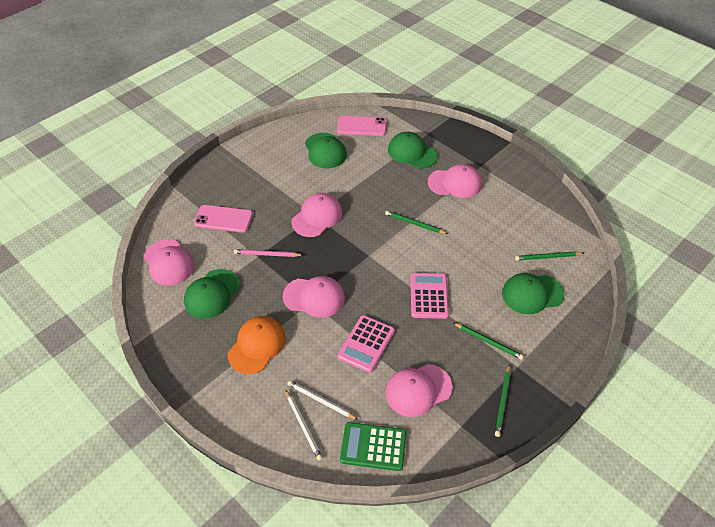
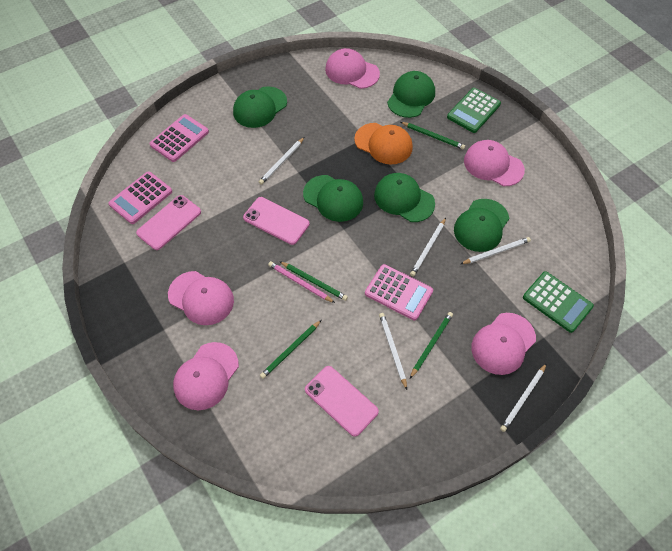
green calculator: [340,422,406,471] = 1 -> [447,88,501,133] [523,271,594,333] = 2
green cap: [184,269,240,319] [305,133,347,168] [388,132,438,169] [502,273,564,314] = 4 -> [233,86,287,128] [303,175,363,222] [374,173,435,222] [387,71,435,118] [454,199,509,252] = 5
pink calculator: [337,315,395,373] [410,273,449,319] = 2 -> [108,171,172,224] [149,114,209,162] [365,264,433,321] = 3
pink phone: [194,205,253,233] [337,116,387,136] = 2 -> [136,195,201,250] [243,197,309,245] [305,366,379,437] = 3
white pencil: [286,390,323,461] [287,380,359,420] = 2 -> [259,137,305,185] [379,313,407,390] [410,218,446,276] [461,237,531,264] [500,363,547,432] = 5

